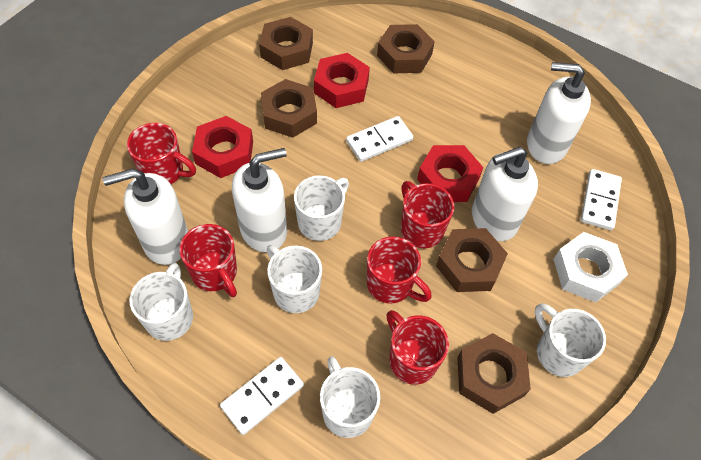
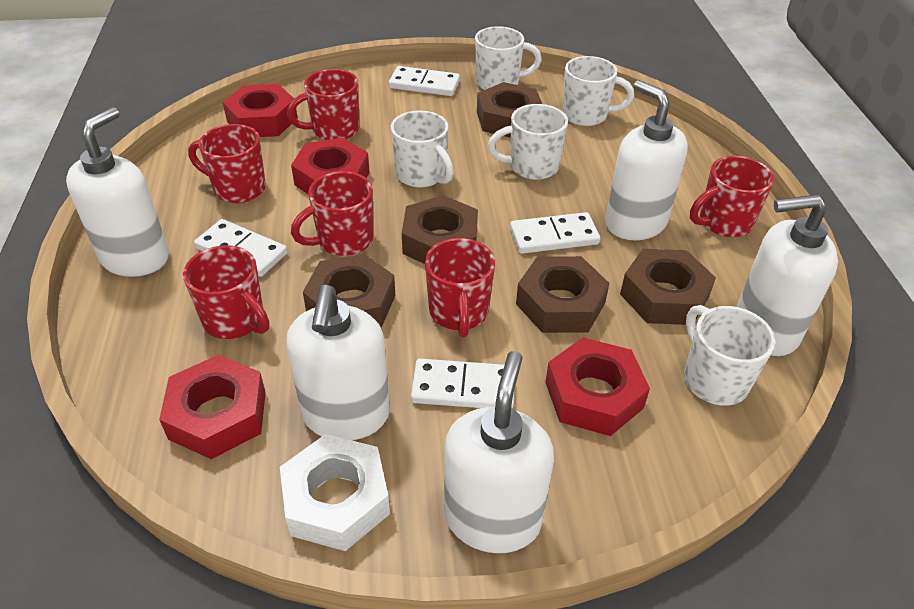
red mug: [127,123,196,184] [179,224,237,297] [367,236,432,304] [387,310,449,385] [401,181,454,248] = 5 -> [183,245,269,339] [188,124,266,203] [287,69,359,140] [291,171,373,256] [425,238,495,337] [690,156,774,237] = 6
red nut: [192,116,253,178] [314,53,370,108] [417,145,483,202] = 3 -> [159,355,266,459] [223,84,298,137] [291,137,370,194] [545,337,650,436] = 4
white domino: [220,357,304,435] [346,116,413,162] [581,169,622,230] = 3 -> [194,219,287,277] [389,66,460,96] [411,359,514,408] [510,212,600,254] = 4
white soap dispenser: [103,168,188,265] [232,148,287,252] [472,147,538,241] [527,62,591,164] = 4 -> [66,107,169,277] [286,285,390,440] [444,351,554,553] [605,80,688,240] [736,194,838,356] = 5

